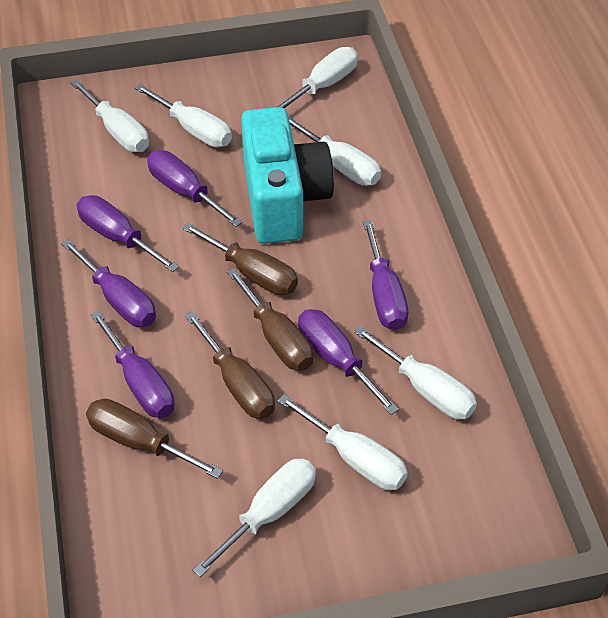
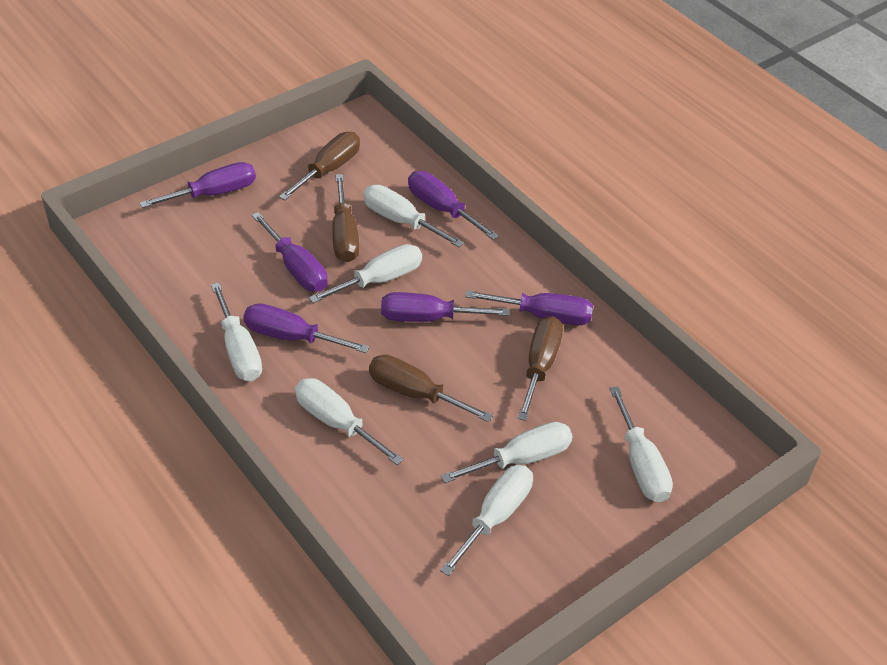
turquoise camera: [241,107,334,244] = 1 -> none = 0

